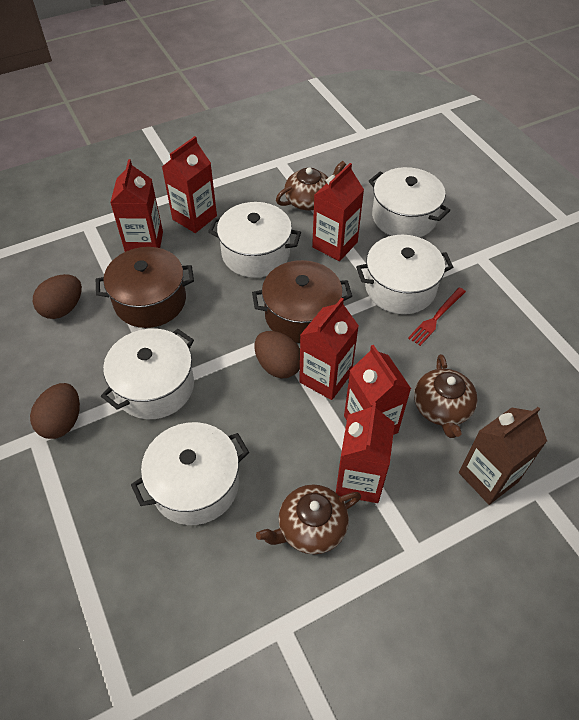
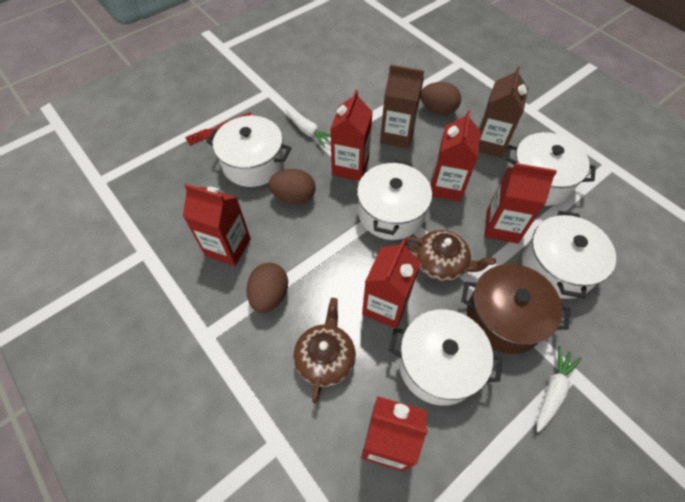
brown carton: [459,407,547,505] = 1 -> [380,64,424,148] [478,66,528,158] = 2
brown pot: [96,247,194,328] [252,260,352,343] = 2 -> [461,264,570,354] = 1
brown teapot: [256,485,361,554] [276,161,346,210] [414,354,478,438] = 3 -> [293,298,356,403] [403,230,496,282] = 2
white carrot: none = 0 -> [285,109,331,148] [537,346,582,432] = 2

